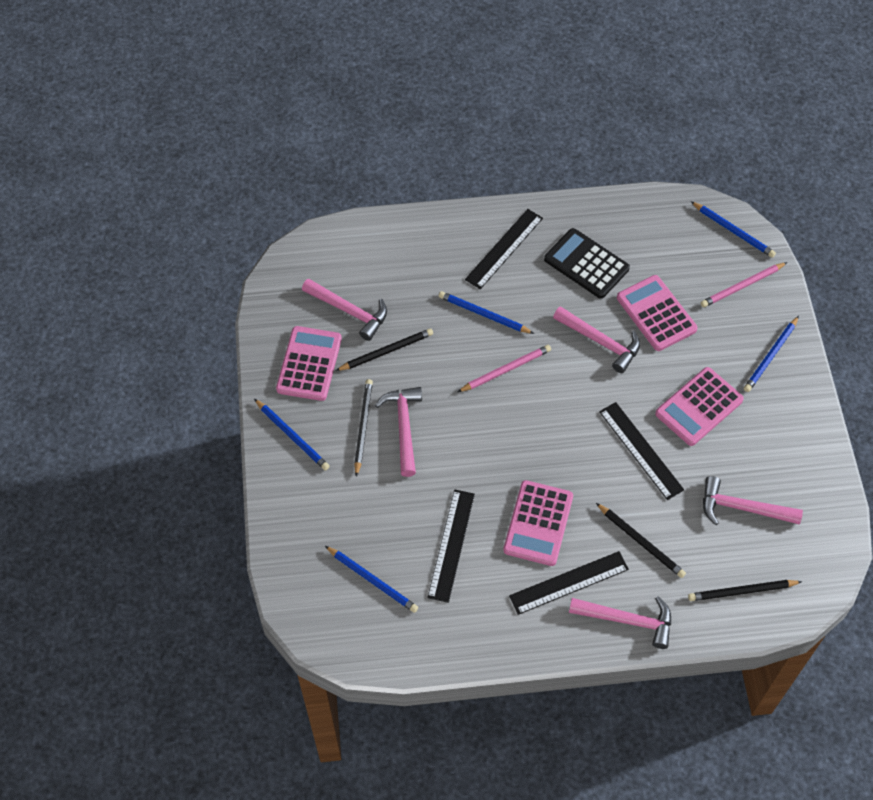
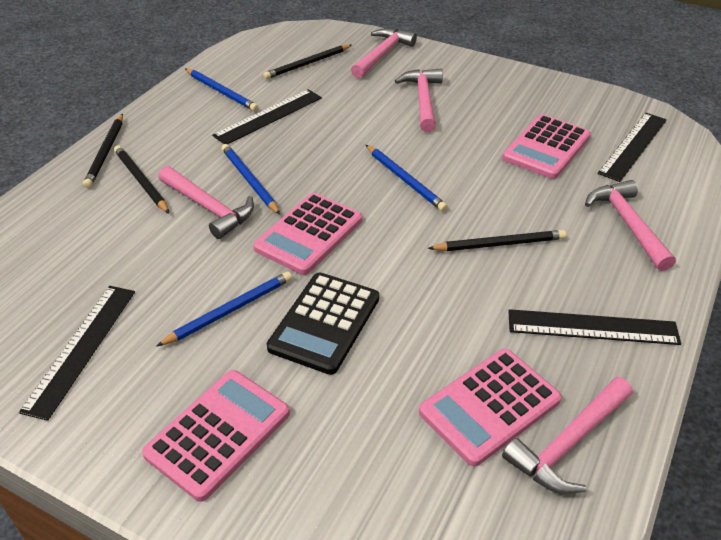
blue pencil: [254,399,330,471] [325,546,418,613] [439,291,534,334] [691,201,776,258] [744,316,799,392] = 5 -> [156,271,292,347] [185,68,258,111] [222,144,280,215] [366,145,448,212] = 4
pink pencil: [458,345,551,392] [701,262,787,307] = 2 -> none = 0

